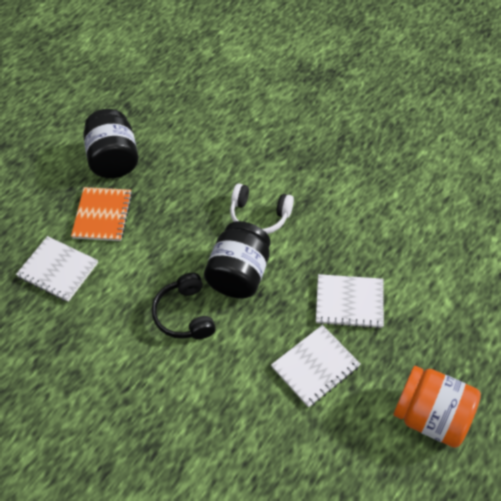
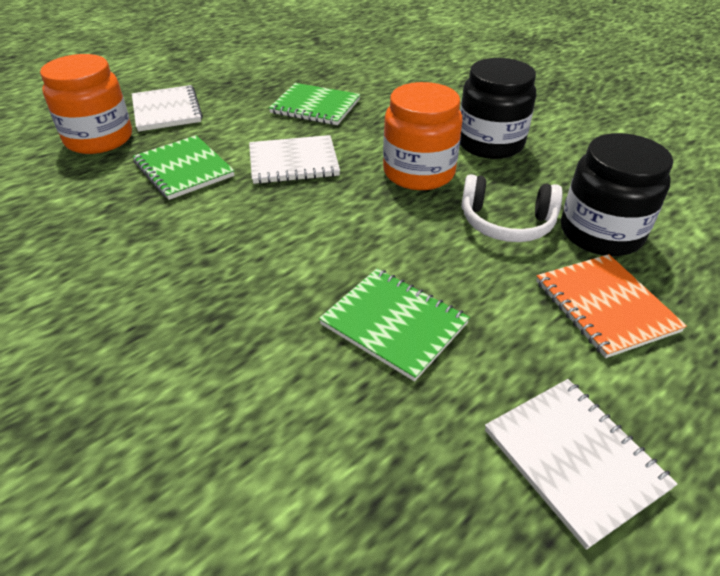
black headphones: [152,273,216,339] = 1 -> none = 0
green notebook: none = 0 -> [133,135,235,200] [269,83,360,125] [319,269,470,382] = 3
orange jar: [393,366,481,448] = 1 -> [40,54,132,154] [383,82,463,190] = 2

